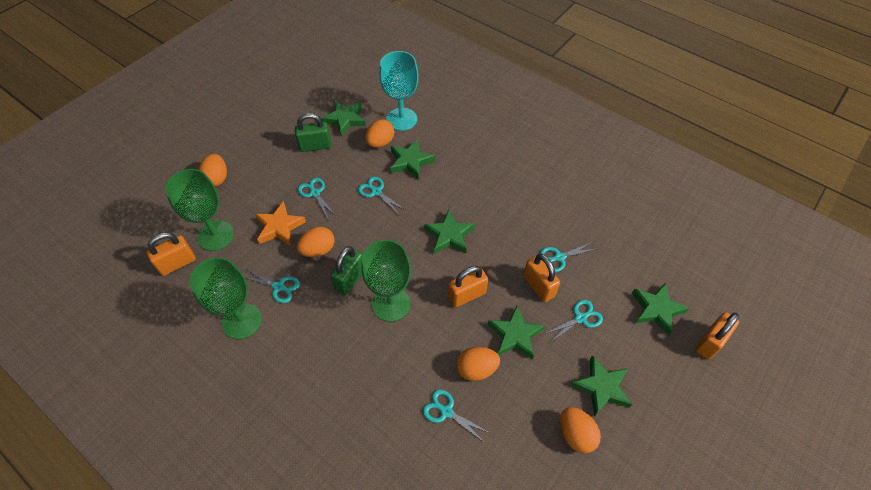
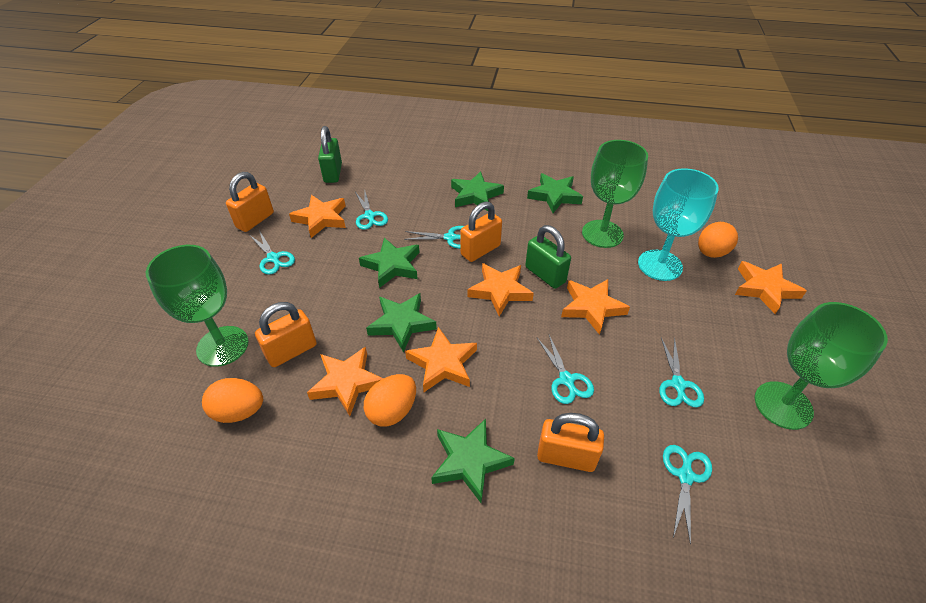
green star: [321,100,366,137] [390,139,435,180] [424,210,475,254] [488,305,545,360] [571,355,632,417] [632,282,689,336] = 6 -> [359,238,420,288] [366,293,437,352] [431,419,515,503] [451,171,504,211] [527,173,583,213] = 5
orange egg: [198,154,227,187] [297,226,334,257] [365,119,394,148] [456,347,500,381] [560,407,601,453] = 5 -> [202,378,263,423] [364,374,416,427] [698,222,738,258] = 3
orange star: [255,201,306,246] = 1 -> [289,195,346,238] [307,347,383,416] [405,327,477,392] [468,263,534,316] [561,279,630,335] [735,261,807,314] = 6

